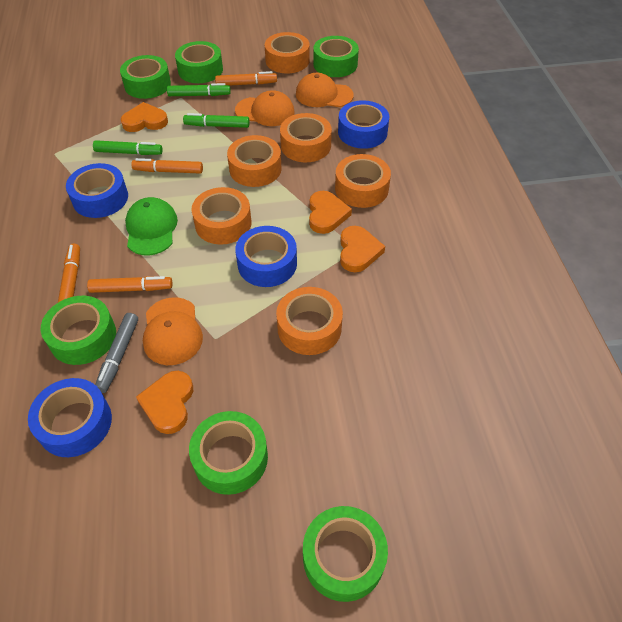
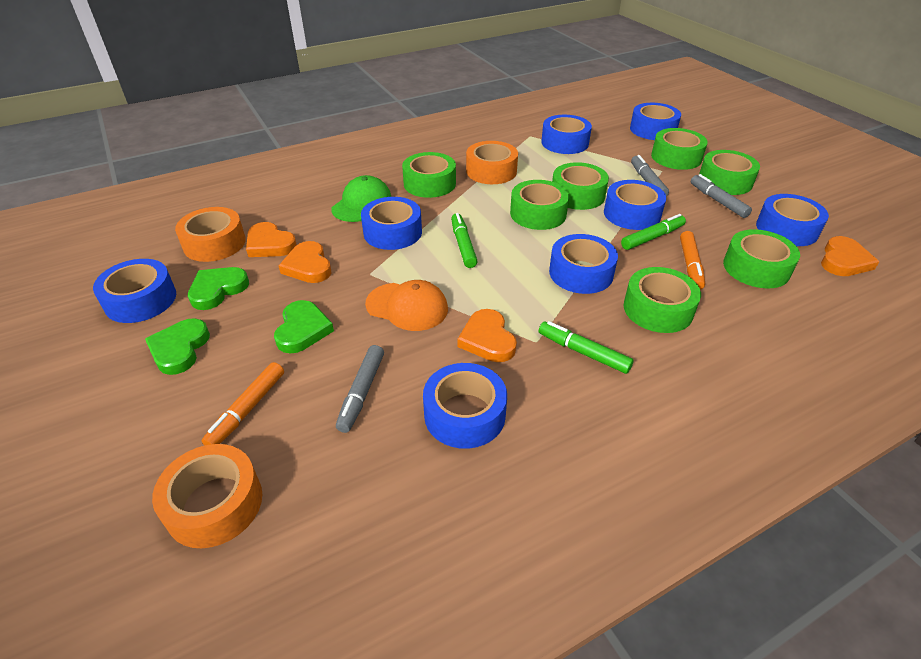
blue tape: [28,378,112,457] [66,163,128,218] [235,226,297,287] [338,100,389,149] = 4 -> [93,259,176,323] [361,197,422,250] [423,363,507,449] [541,115,592,154] [549,234,618,294] [604,180,666,230] [630,103,681,140] [756,194,829,246] = 8
green heart: none = 0 -> [145,318,210,375] [188,267,249,310] [274,300,334,353] = 3
green tape: [41,296,116,365] [120,55,171,99] [175,41,223,83] [189,411,268,495] [303,506,388,602] [313,36,359,77] = 6 -> [402,152,456,198] [510,180,569,230] [552,162,609,210] [624,267,701,333] [651,128,708,170] [699,150,760,195] [723,229,800,288] = 7
grey marker: [95,313,138,393] = 1 -> [336,345,384,433] [631,155,669,197] [691,174,752,218] = 3
orange cap: [143,297,203,365] [235,90,295,126] [296,73,354,107] = 3 -> [365,280,448,331] = 1
orange marker: [58,244,80,302] [87,276,173,293] [131,158,203,174] [215,71,277,86] = 4 -> [202,362,284,445] [680,231,705,290] = 2
orange tape: [192,187,251,245] [227,135,282,187] [265,32,310,73] [276,287,343,355] [280,113,332,162] [335,154,391,208] = 6 -> [152,444,262,548] [175,207,246,262] [466,141,518,184] = 3

